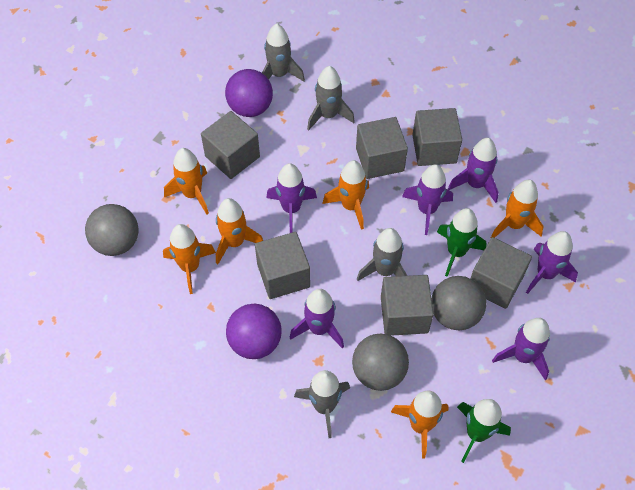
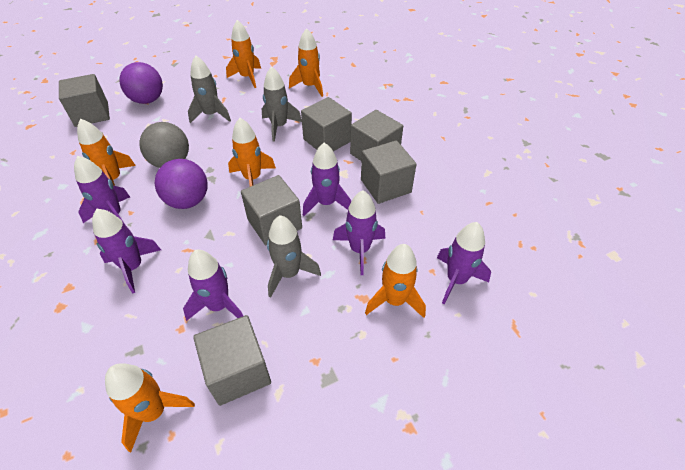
green rocket: [437,208,487,277] [457,399,511,463] = 2 -> none = 0
grey ball: [85,204,139,256] [352,334,409,391] [432,276,486,331] = 3 -> [139,122,189,168] = 1
grey rocket: [262,23,305,82] [294,370,350,438] [307,66,355,130] [357,228,407,281] = 4 -> [188,55,231,123] [262,66,302,142] [267,215,321,298] = 3

